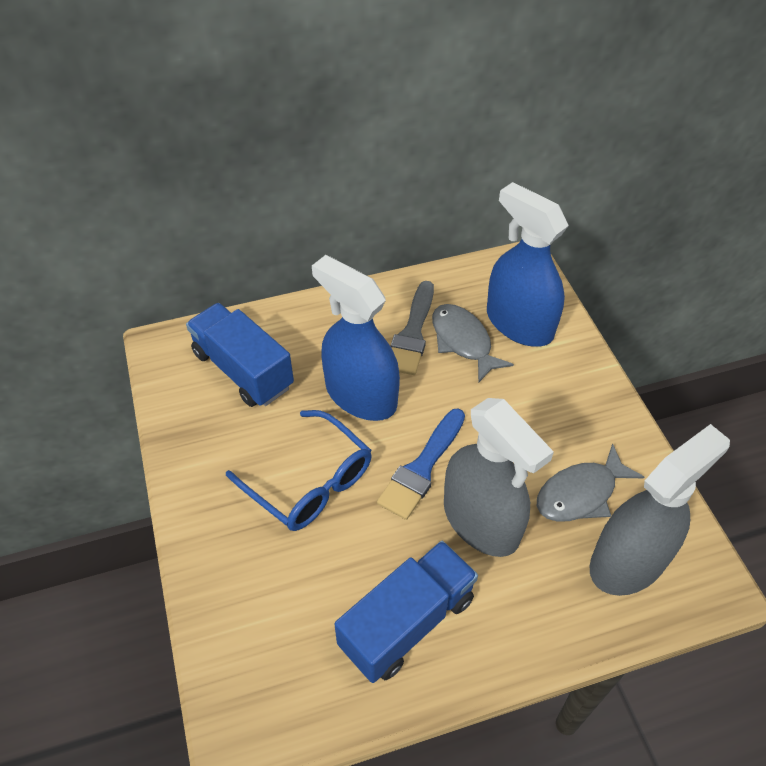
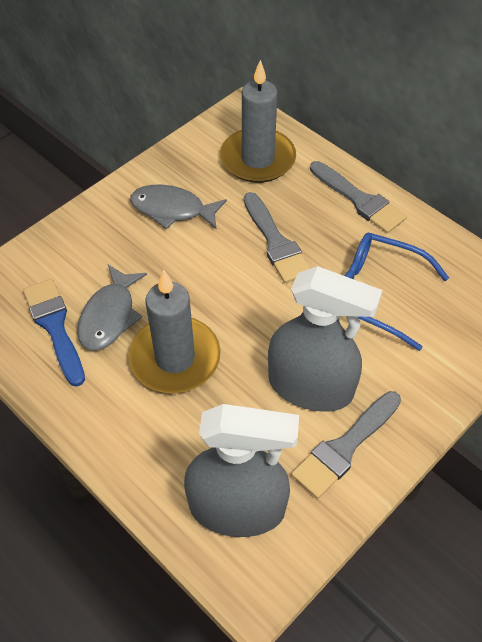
blue spray bottle: [312,255,400,421] [487,182,569,347] = 2 -> none = 0
blue truck: [186,303,294,407] [334,541,478,683] = 2 -> none = 0
grey brush: [391,281,434,375] = 1 -> [244,192,311,283] [291,391,401,499] [310,161,407,233] = 3
grey candle: none = 0 -> [128,270,221,393] [220,60,296,183] = 2

